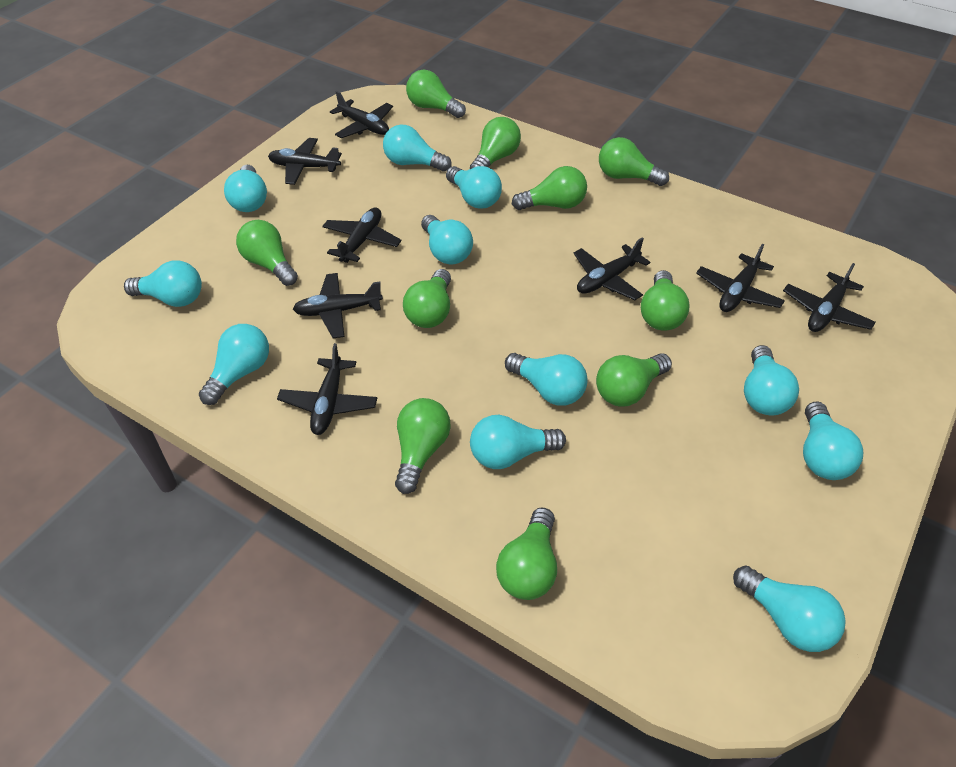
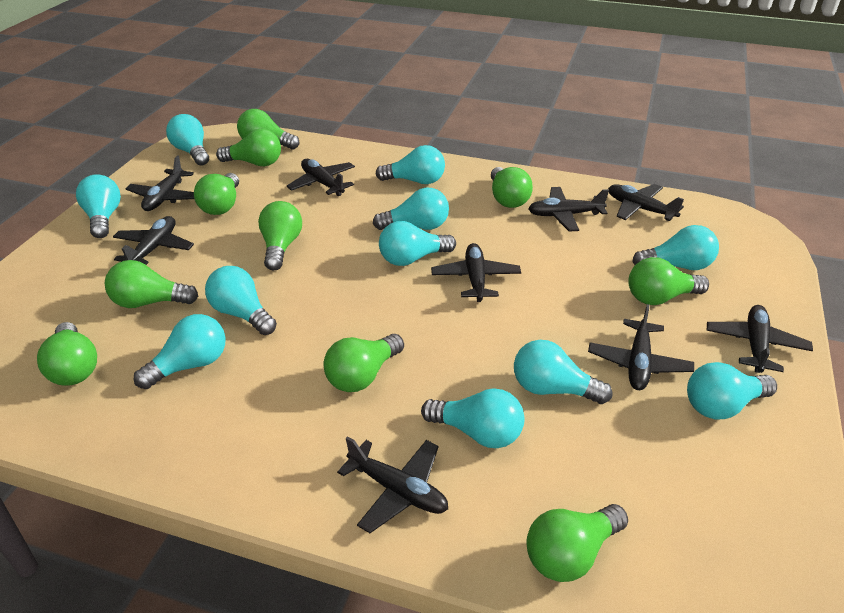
black plane: [268,138,342,185] [277,343,377,435] [293,273,383,338] [322,208,401,263] [330,91,393,138] [573,237,650,300] [696,244,785,312] [783,263,876,332] = 8 -> [113,216,194,265] [125,155,194,211] [287,159,355,196] [337,436,448,533] [431,243,521,302] [528,187,609,232] [588,304,694,390] [608,184,684,221] [707,305,813,373] = 9

